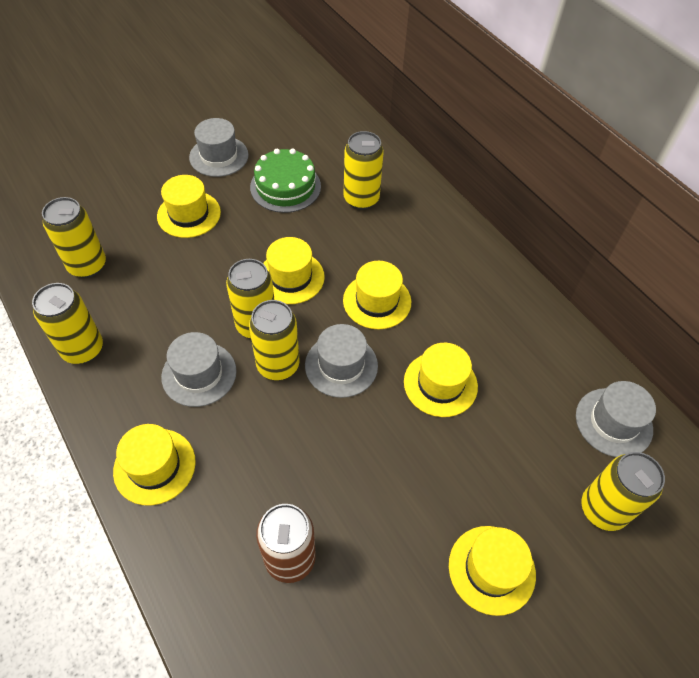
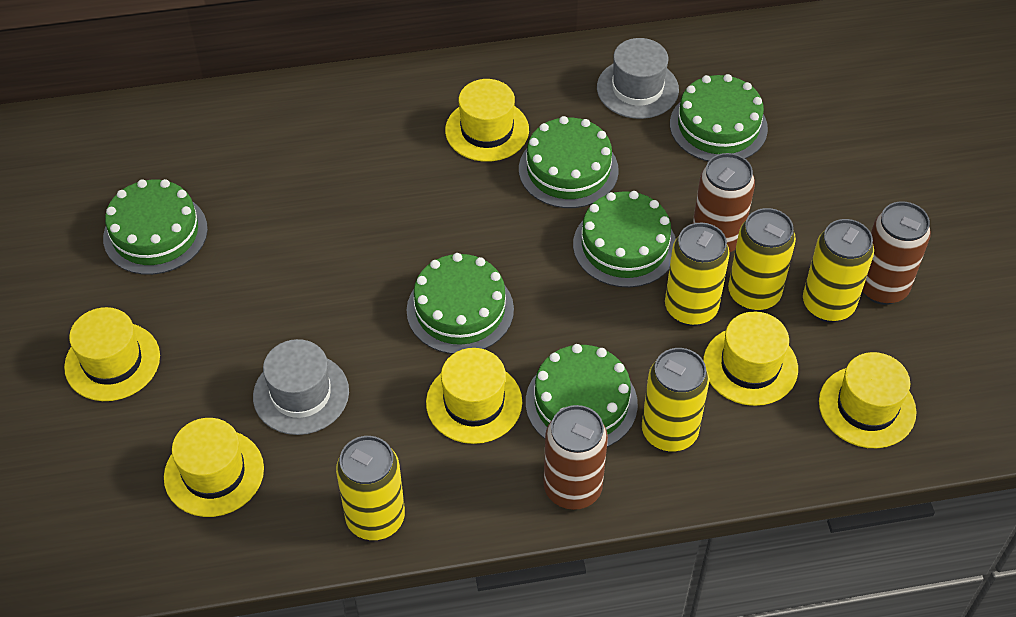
brown can: [256,504,316,583] = 1 -> [543,405,608,510] [693,153,755,253] [862,201,931,305] = 3
green cake: [250,149,321,213] = 1 -> [103,179,208,275] [406,253,514,354] [519,116,619,208] [526,344,638,447] [573,191,676,288] [670,74,768,161] = 6
grey hat: [161,332,237,407] [189,118,249,177] [305,324,378,398] [576,381,656,457] = 4 -> [253,339,349,435] [597,38,679,119] = 2
yellow can: [32,283,103,364] [42,197,106,278] [226,259,275,339] [249,300,300,380] [344,131,384,210] [581,452,665,531] = 6 -> [336,436,405,540] [642,348,709,452] [665,223,730,326] [728,208,796,311] [803,219,874,322] = 5

